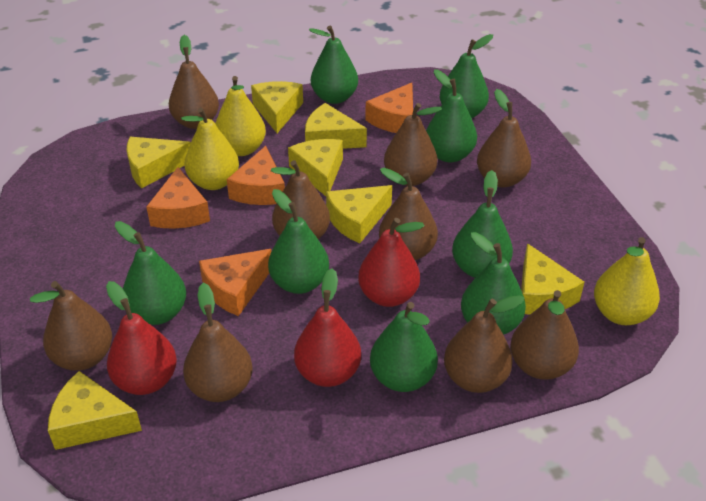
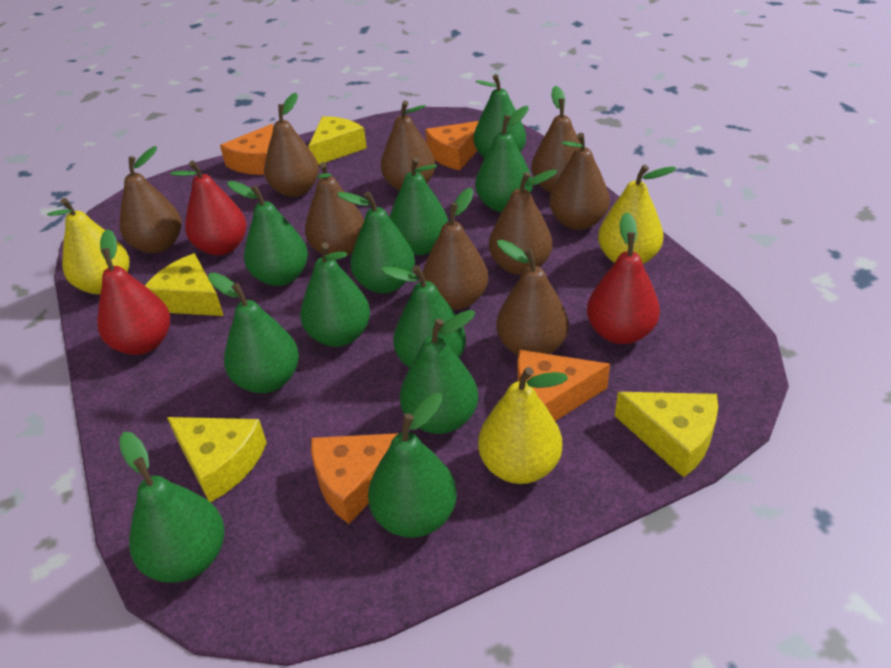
green pear: [115,221,186,325] [268,189,329,294] [309,25,358,104] [370,302,438,392] [426,69,477,162] [440,34,493,118] [452,170,513,278] [461,232,526,335] = 8 -> [119,432,224,583] [208,273,299,393] [227,181,308,286] [300,242,370,347] [337,191,415,294] [368,393,457,538] [381,265,466,368] [389,157,448,255] [400,310,478,434] [474,74,526,158] [475,106,533,212] = 11
yellow cheese: [48,371,142,450] [126,137,191,188] [251,81,303,133] [288,139,343,196] [305,103,367,149] [326,185,392,243] [521,243,585,315] = 7 -> [145,253,224,316] [167,417,267,502] [309,116,367,165] [615,392,718,478] = 4

